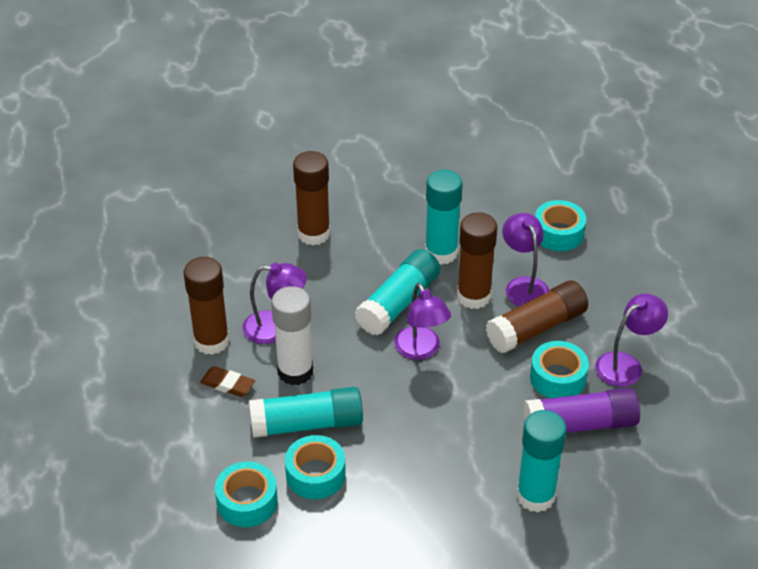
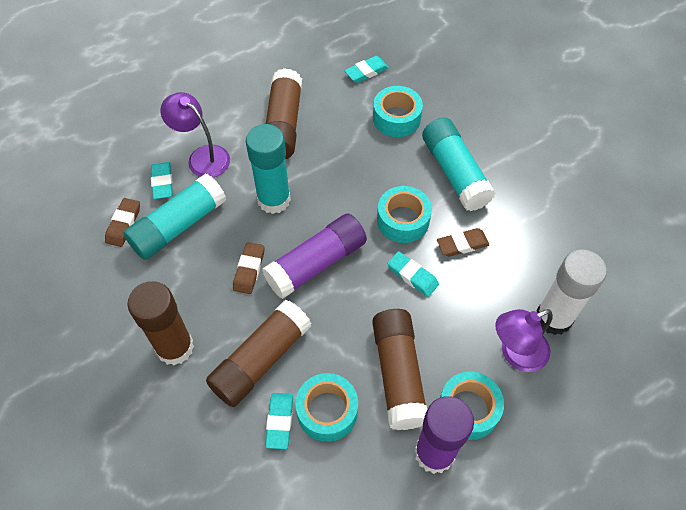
brown eraser: [200,366,255,397] = 1 -> [105,198,140,247] [233,242,265,294] [437,228,489,257] = 3
purple glue stick: [524,388,640,433] = 1 -> [262,213,367,299] [415,396,474,474] = 2
purple lamp: [242,263,307,344] [394,283,451,360] [502,213,549,306] [595,294,668,387] = 4 -> [160,92,230,177] [495,309,553,372] = 2
turquoise eraser: none = 0 -> [151,162,173,199] [265,393,293,449] [344,56,389,83] [387,251,439,297] = 4
turquoise glue stick: [249,387,363,438] [355,249,440,336] [425,170,463,265] [516,410,567,512] = 4 -> [123,173,226,260] [246,124,291,214] [422,117,496,211] = 3

